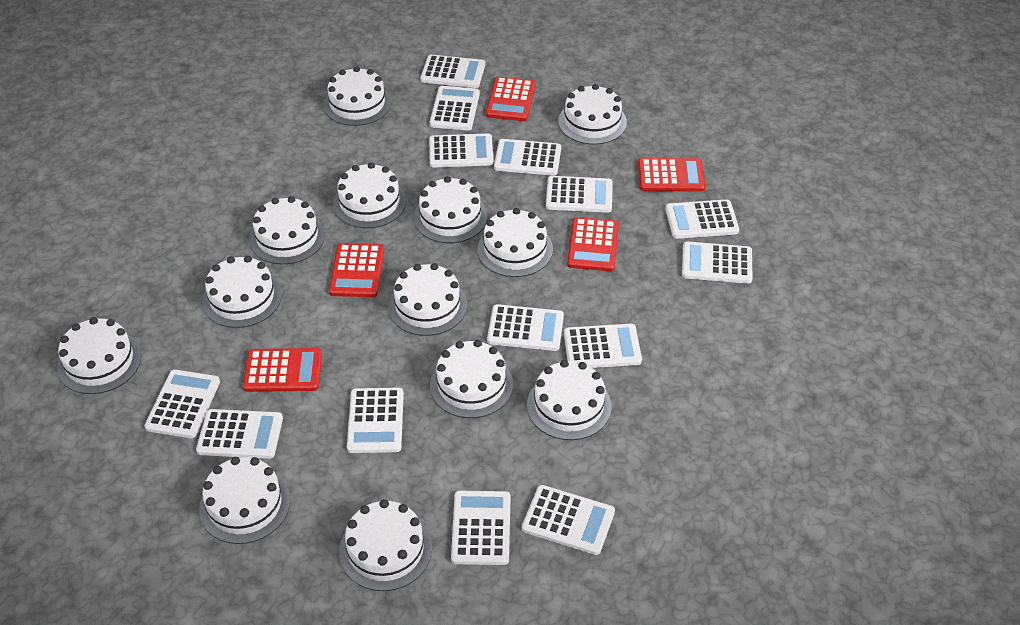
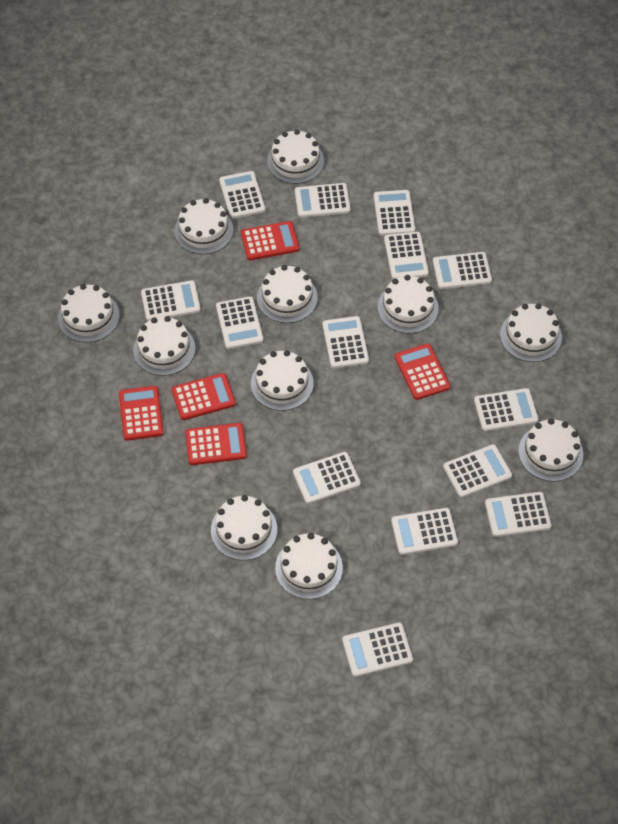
white cake: [57,317,142,394] [199,457,290,544] [202,256,282,328] [249,196,325,265] [324,66,391,126] [333,162,406,228] [339,499,432,591] [388,263,467,336] [414,176,487,243] [430,340,513,418] [477,208,553,277] [527,360,611,440] [558,84,627,145] = 13 -> [58,284,120,342] [133,316,195,376] [174,198,233,254] [211,495,277,560] [251,350,314,411] [257,265,318,323] [267,130,324,184] [275,533,343,599] [378,275,439,334] [500,303,562,362] [518,418,583,482] = 11

